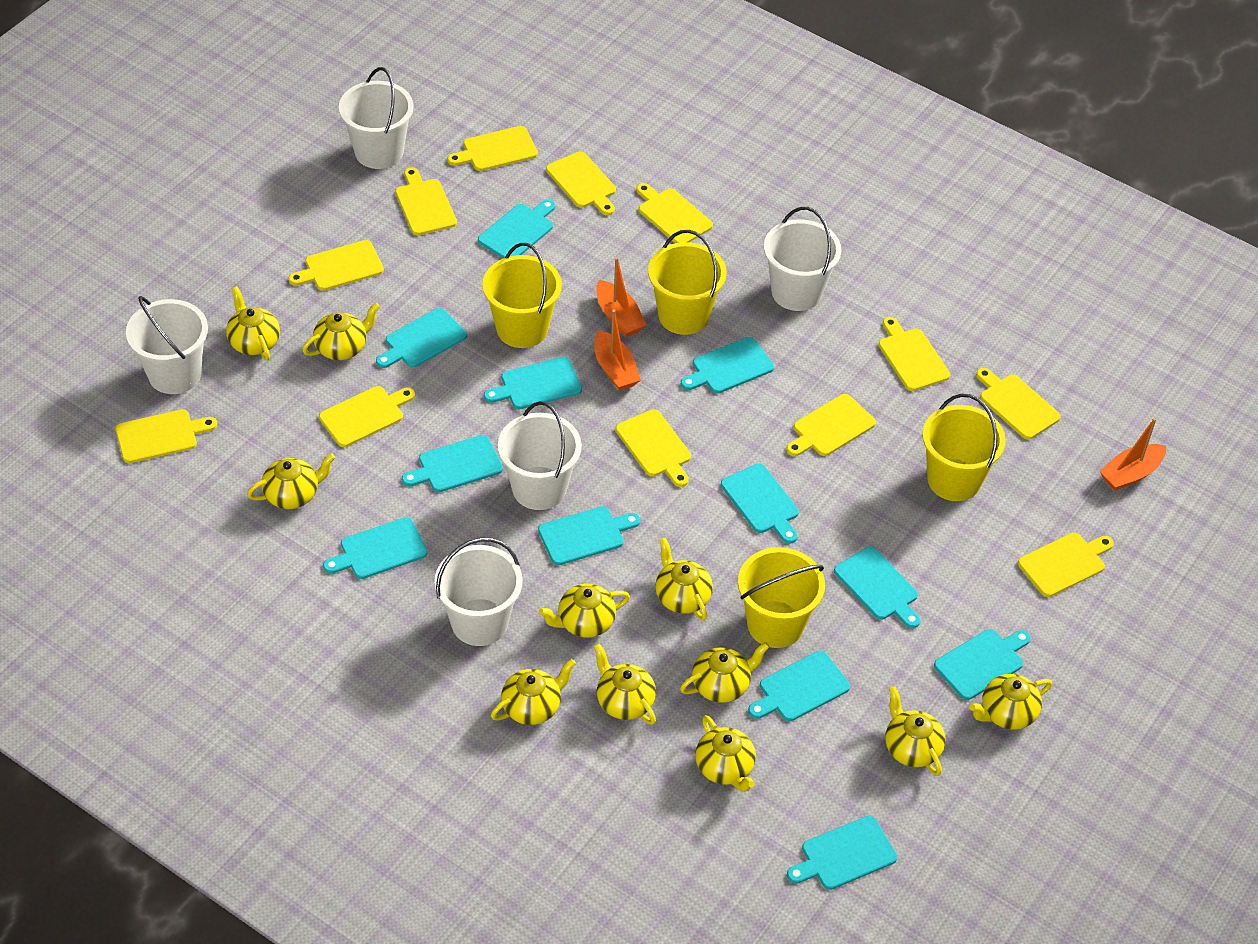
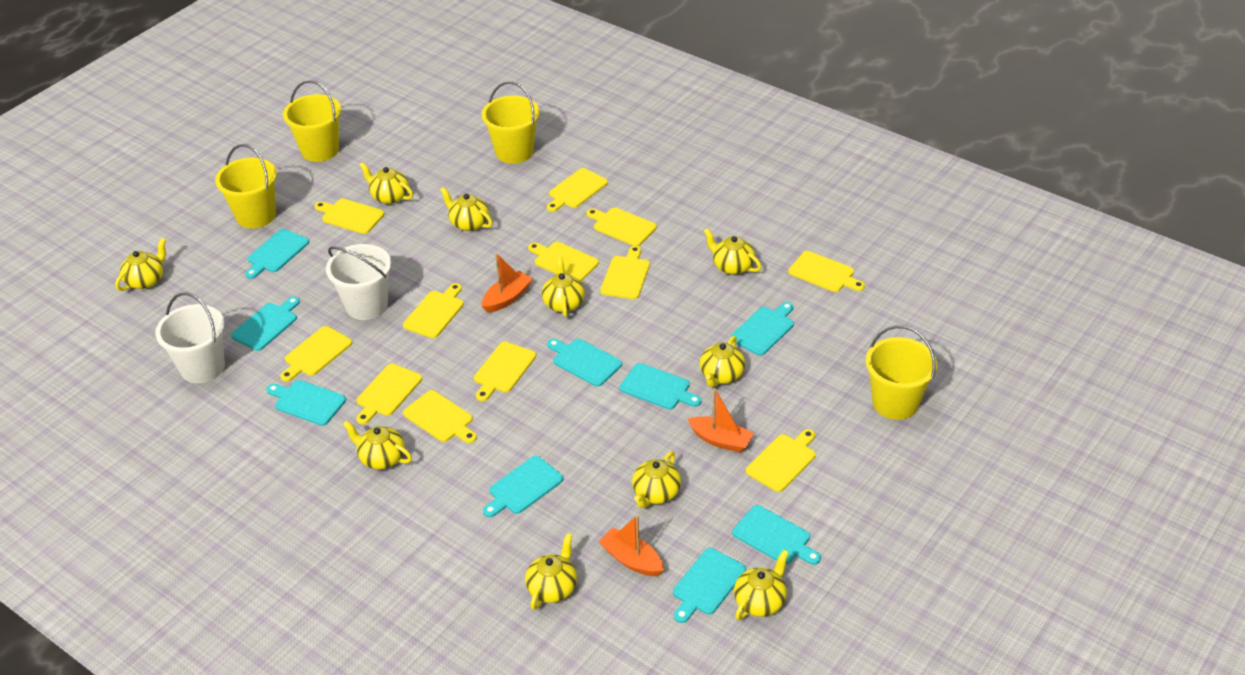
turquoise cutting board: [323,517,427,579] [376,308,467,368] [402,435,503,492] [478,199,555,259] [484,357,582,409] [538,506,640,565] [681,337,774,394] [721,464,799,544] [748,651,850,721] [787,816,897,890] [834,546,921,628] [934,629,1031,700] = 12 -> [231,297,300,351] [245,229,309,279] [267,380,346,426] [483,456,563,518] [547,339,622,387] [619,363,702,410] [673,548,746,623] [730,302,794,356] [732,505,821,565] = 9
white bucket: [126,296,208,394] [339,67,414,169] [435,538,522,646] [498,401,582,510] [764,207,841,311] = 5 -> [155,292,225,383] [326,244,391,320] = 2
yellow teapot: [226,286,280,361] [247,453,335,509] [302,303,380,360] [491,659,576,725] [539,584,630,638] [594,643,656,725] [655,538,713,621] [680,642,769,703] [695,715,756,792] [885,686,945,776] [970,674,1052,730] = 11 -> [115,238,166,291] [343,420,412,469] [360,162,413,204] [440,187,493,231] [525,533,577,610] [542,256,585,317] [632,451,681,508] [700,336,745,387] [704,228,761,275] [734,550,789,620] = 10

